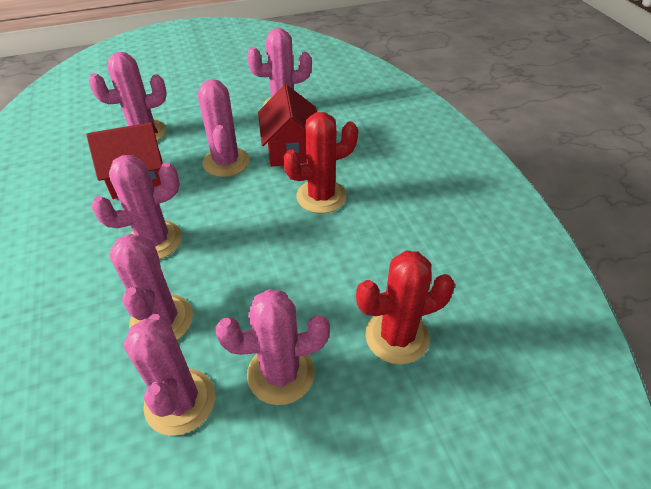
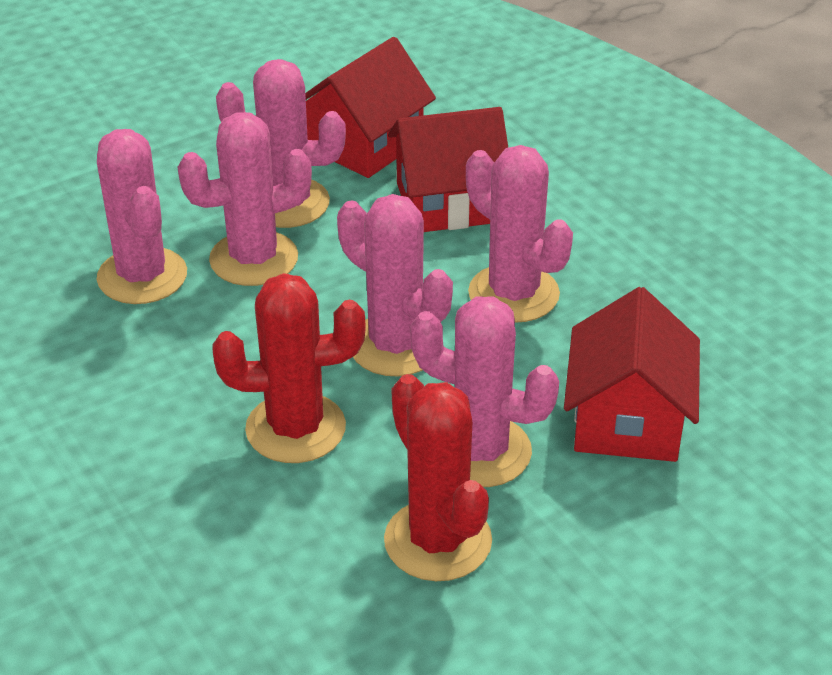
pink cactus: [89,52,167,141] [92,155,182,259] [109,234,193,340] [123,314,215,436] [198,79,249,177] [216,289,330,405] [247,28,312,106] = 7 -> [97,129,187,304] [178,112,312,286] [216,59,346,228] [337,194,453,376] [410,296,559,487] [466,145,573,323] = 6
red house: [86,122,163,199] [258,85,317,167] = 2 -> [305,37,436,178] [388,107,508,232] [564,287,700,462] = 3

